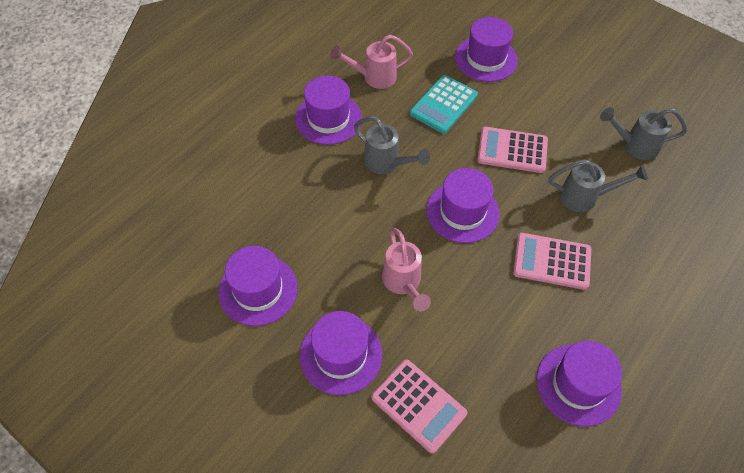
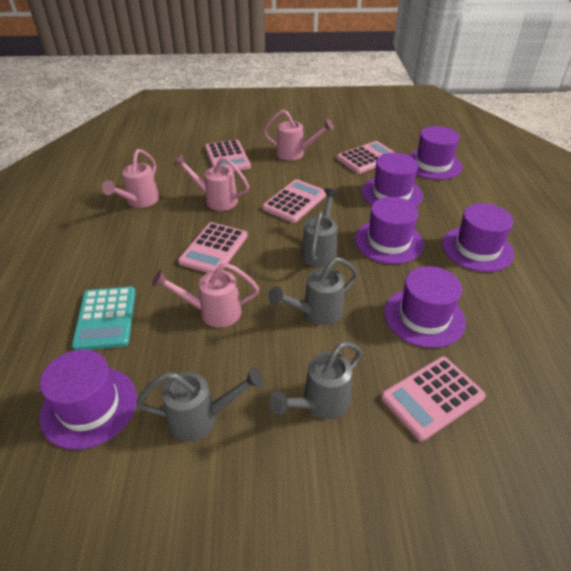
grey watering can: [354,116,430,174] [549,159,648,212] [600,107,687,160] = 3 -> [136,367,264,441] [268,257,358,325] [269,342,362,419] [301,188,339,267] = 4
pink calculator: [371,359,467,454] [477,127,548,173] [513,233,591,290] = 3 -> [178,222,248,273] [205,140,251,171] [262,179,327,223] [337,141,396,174] [381,357,486,441] = 5
pink watering can: [330,35,413,89] [382,228,431,311] = 2 -> [102,149,159,208] [152,263,259,328] [173,154,249,211] [263,110,334,161] = 4

